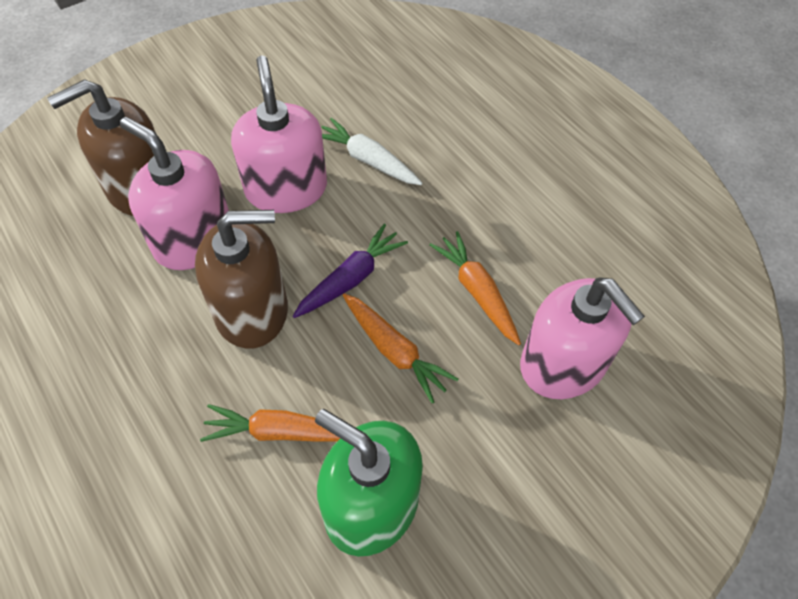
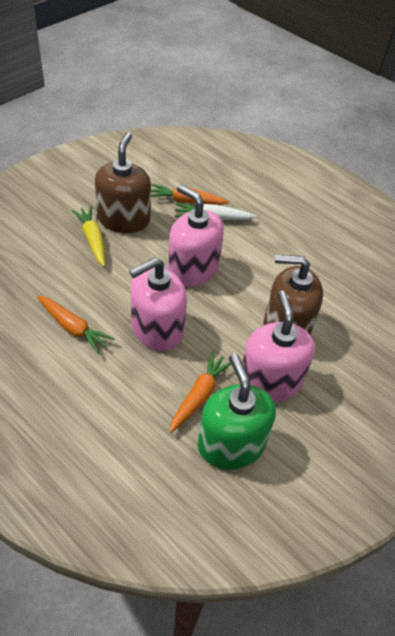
purple carrot: [293,224,408,318] = 1 -> none = 0
yellow carrot: none = 0 -> [72,206,105,267] = 1

